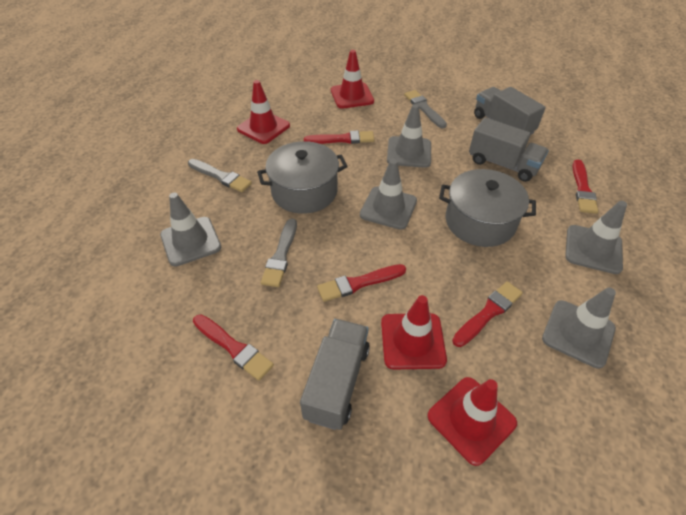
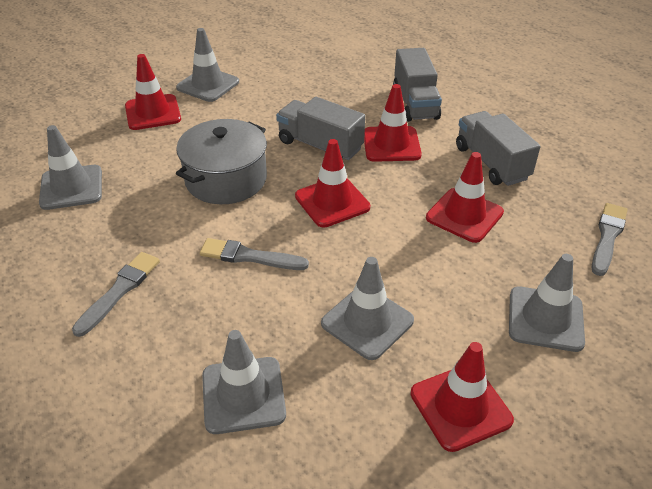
grey pot: [257,141,348,214] [439,169,536,247] = 2 -> [176,119,267,204] = 1
red brush: [193,314,274,381] [304,130,374,144] [317,264,406,302] [452,281,523,347] [572,159,598,214] = 5 -> none = 0
red traffic cone: [237,80,290,144] [331,50,374,109] [381,295,447,369] [427,377,517,466] = 4 -> [125,54,181,130] [295,139,371,228] [364,84,422,162] [410,342,514,452] [426,152,504,243] = 5

